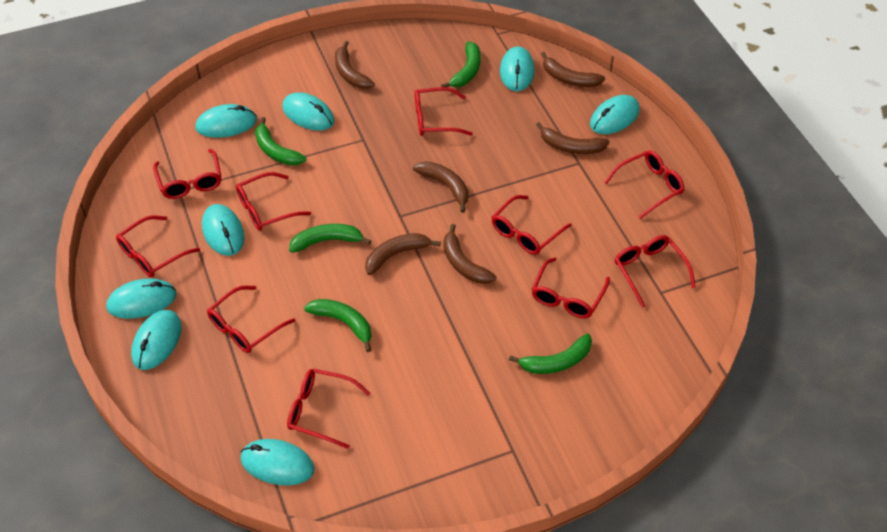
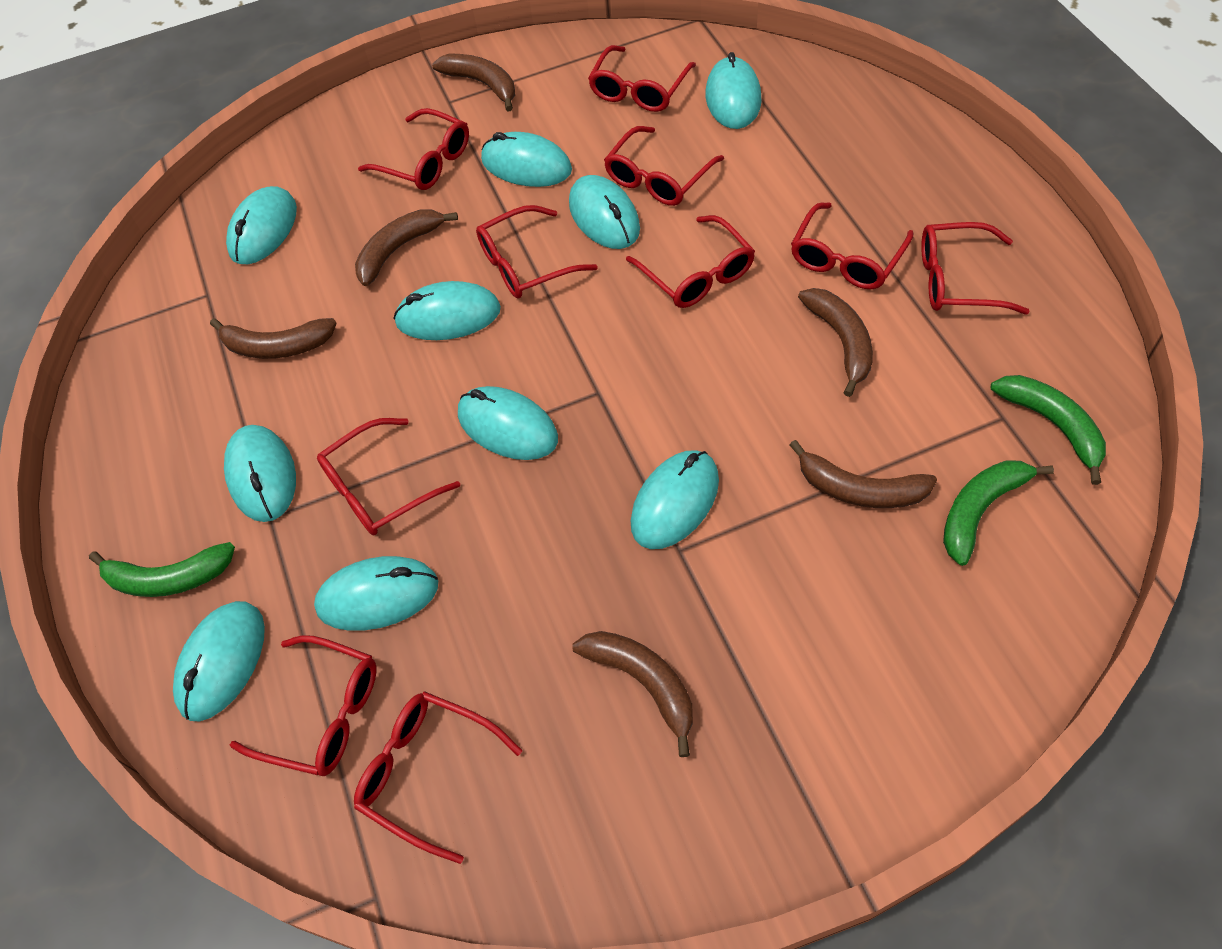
green banana: [255,117,306,166] [289,224,371,253] [304,299,372,352] [441,42,481,87] [509,333,592,374] = 5 -> [89,542,235,597] [943,460,1054,566] [990,375,1106,485] = 3
turquoise mouse: [106,278,177,319] [131,310,182,370] [195,104,257,138] [202,204,245,256] [241,439,315,486] [282,92,334,131] [500,46,535,91] [590,95,640,134] = 8 -> [173,601,265,721] [224,425,296,522] [226,186,297,264] [314,556,438,631] [393,281,501,340] [458,386,558,460] [481,132,572,187] [569,175,640,249] [631,450,719,549] [706,52,762,129] = 10

